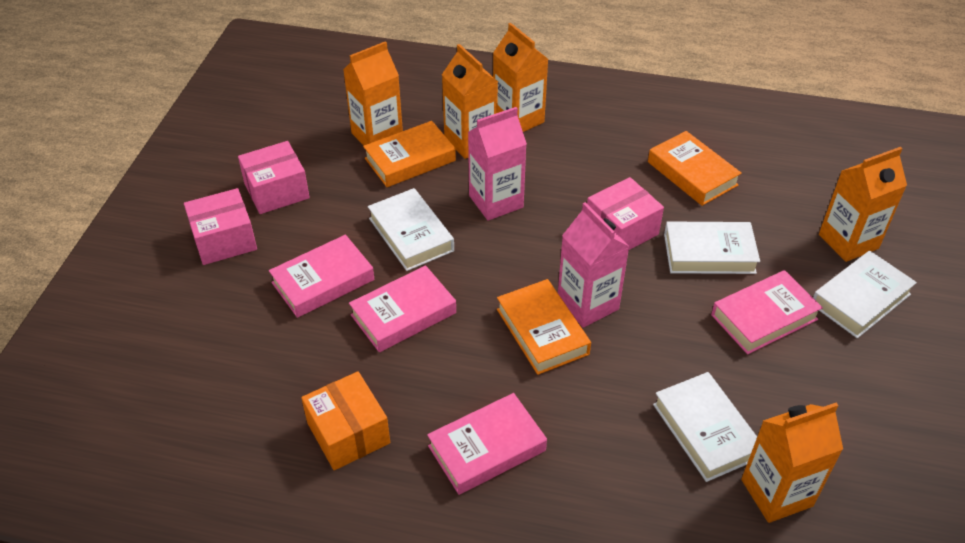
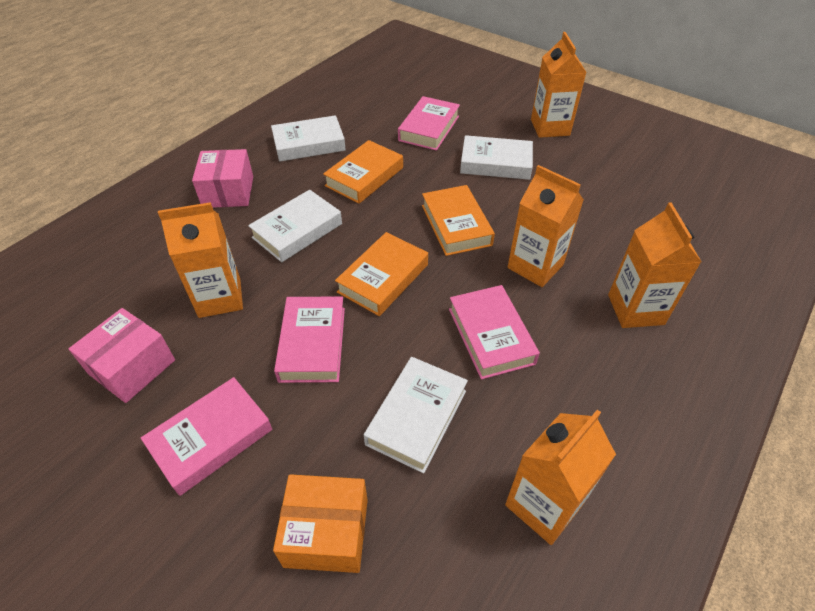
pink box: [184,188,257,265] [238,141,310,214] [587,177,664,250] = 3 -> [69,308,175,403] [192,149,253,208] = 2
pink carton: [468,107,527,221] [558,202,629,327] = 2 -> none = 0

